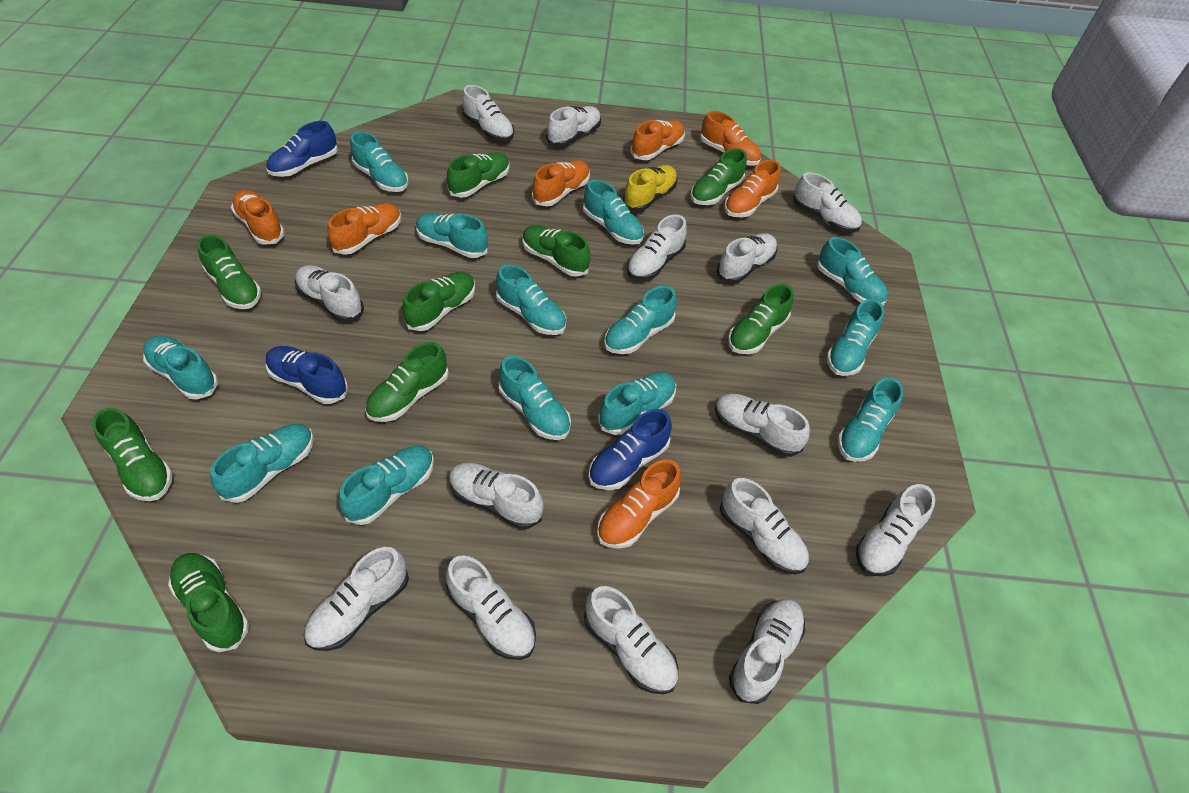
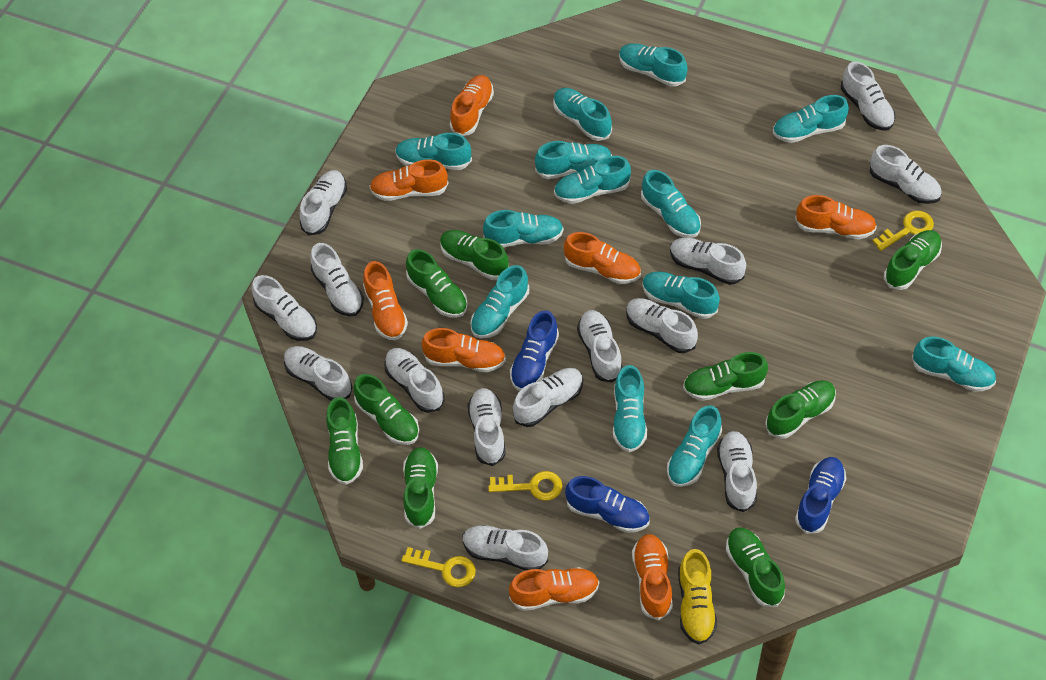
orange shoe: [231,189,285,245] [328,203,401,255] [532,160,590,206] [597,459,681,548] [630,120,685,160] [700,111,761,166] [724,160,781,217] = 7 -> [363,261,408,340] [369,159,449,201] [422,328,506,372] [450,75,494,136] [509,567,599,611] [564,232,641,284] [632,534,673,620] [795,195,877,239] = 8
yellow key: none = 0 -> [402,547,476,587] [488,471,562,501] [873,211,934,251] = 3

